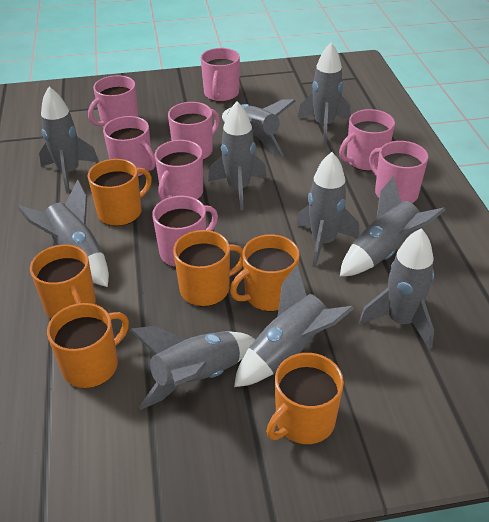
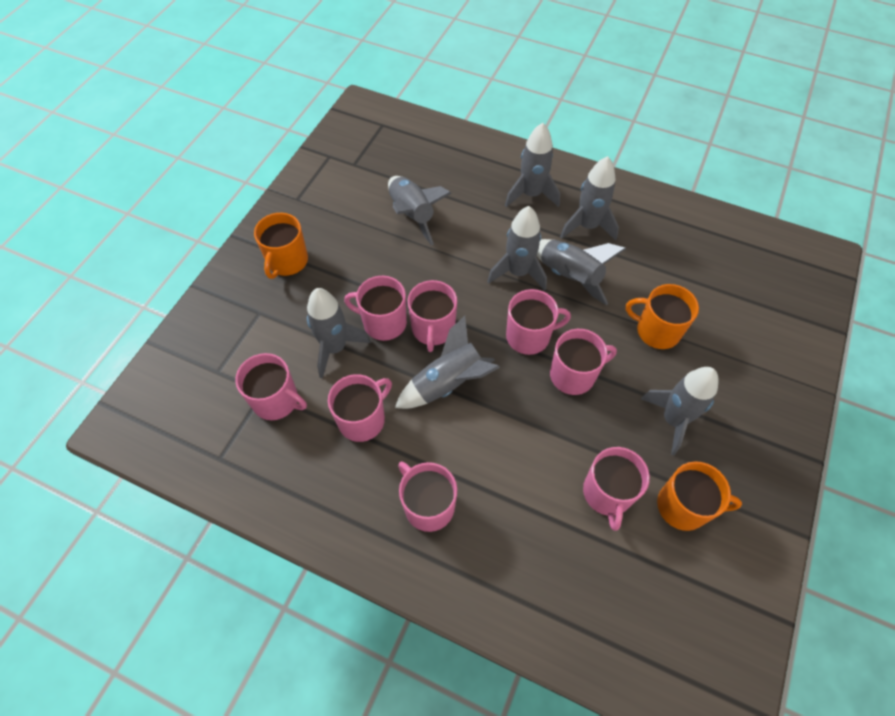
grey rocket: [16,179,109,287] [39,87,99,193] [130,326,256,410] [208,102,267,211] [222,99,296,157] [234,265,354,387] [297,152,360,267] [298,43,350,143] [340,176,445,277] [359,228,434,349] = 10 -> [307,288,371,378] [388,176,452,246] [395,316,500,409] [487,206,547,291] [505,123,560,207] [536,239,626,305] [560,156,619,241] [641,367,719,456] = 8
orange mug: [30,245,96,319] [47,303,129,388] [88,159,152,226] [173,230,243,306] [230,234,300,312] [266,353,344,444] = 6 -> [254,213,308,279] [626,284,699,349] [657,461,742,531] = 3

